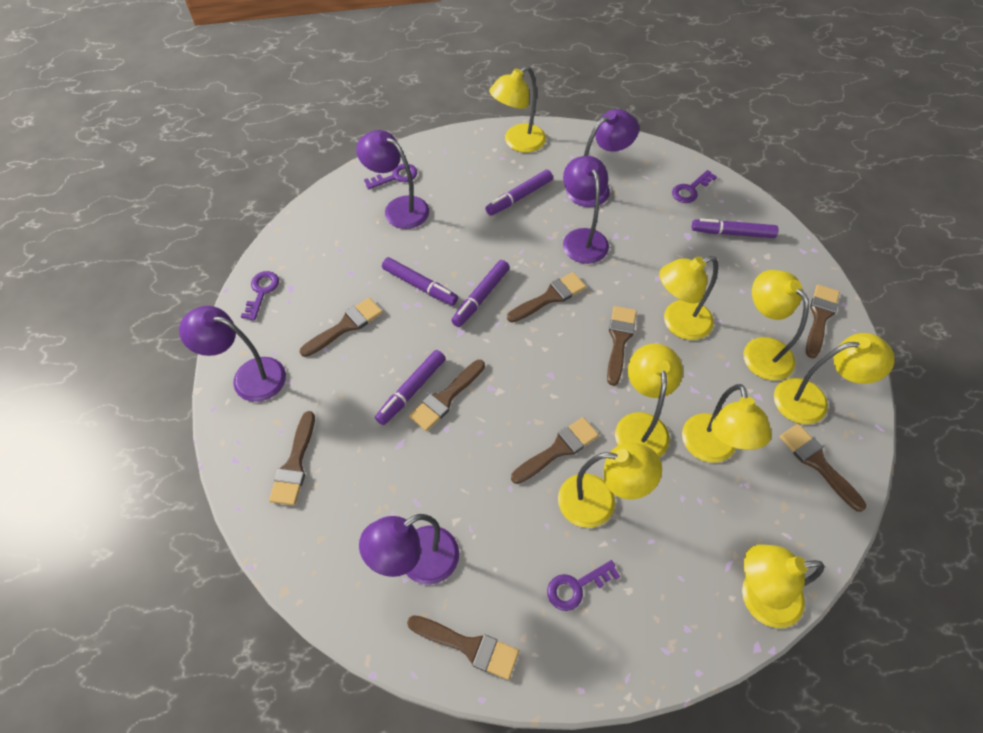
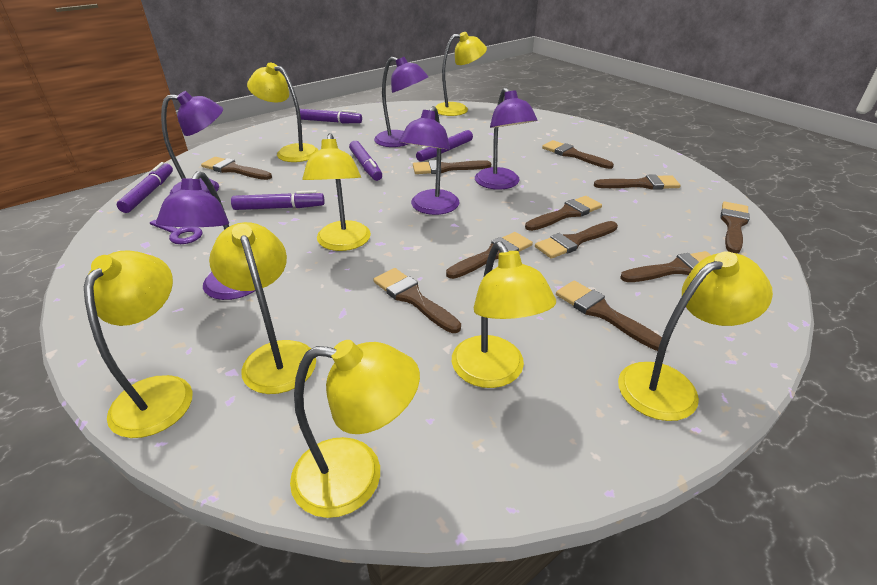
brown brush: [269,411,315,506] [300,298,382,357] [407,615,519,680] [409,360,485,431] [507,272,586,323] [511,417,599,484] [607,306,637,386] [780,424,866,512] [806,284,840,358] = 9 -> [201,157,272,180] [373,268,461,333] [413,160,491,174] [446,232,533,279] [525,196,602,231] [535,221,618,259] [542,140,614,169] [556,281,662,351] [594,174,681,190] [620,251,711,282] [721,202,750,253] = 11
purple key: [241,271,279,321] [364,164,417,189] [547,560,620,611] [672,170,717,203] = 4 -> [150,219,202,244] = 1

